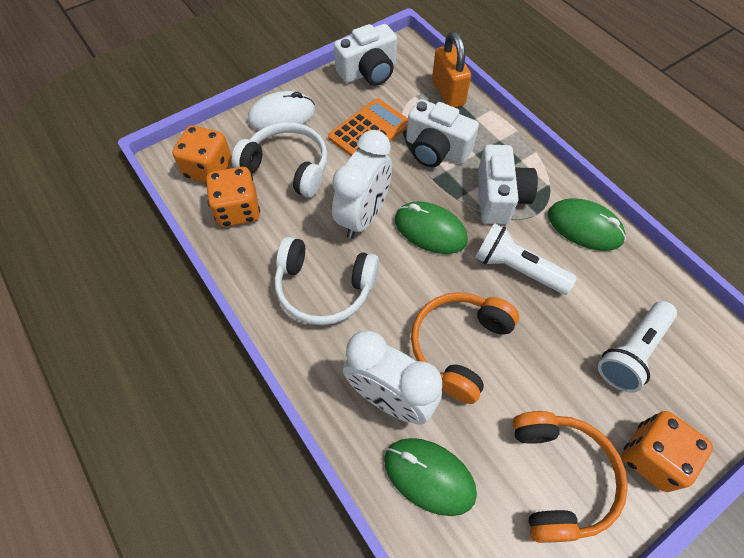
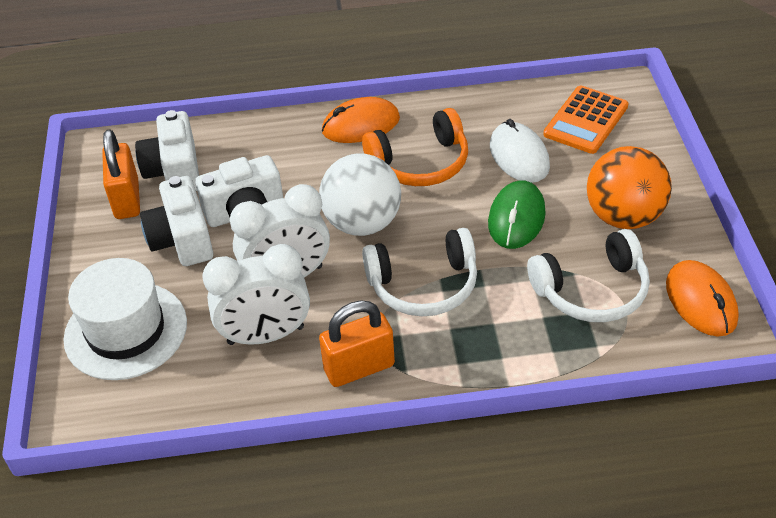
green mouse: [384,438,477,516] [395,201,468,254] [548,198,626,251] = 3 -> [488,180,546,249] = 1
orange ball: none = 0 -> [587,146,672,229] = 1
orange dice: [172,125,232,183] [206,167,260,227] [622,411,713,492] = 3 -> none = 0
orange headphones: [411,292,519,404] [512,411,628,543] = 2 -> [362,108,468,186] = 1
orange mouse: none = 0 -> [322,97,400,143] [666,260,739,336] = 2
orange padlock: [432,31,471,108] = 1 -> [102,129,140,219] [319,300,395,387] = 2
white ball: none = 0 -> [319,153,401,236] = 1
white flashlight: [475,223,577,295] [598,301,677,393] = 2 -> none = 0
white hat: none = 0 -> [63,258,187,380] = 1

